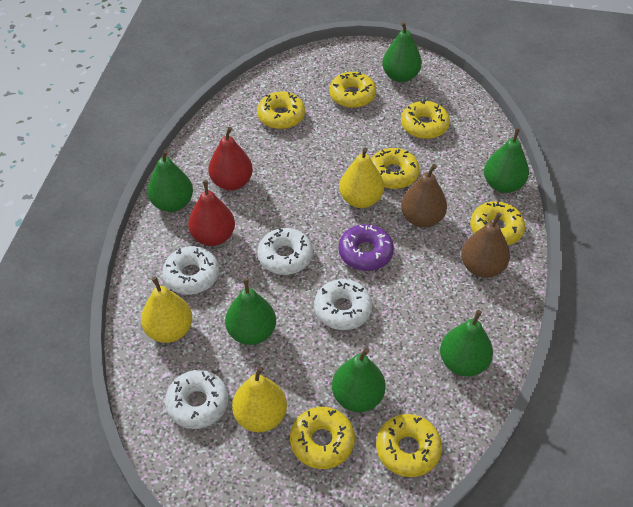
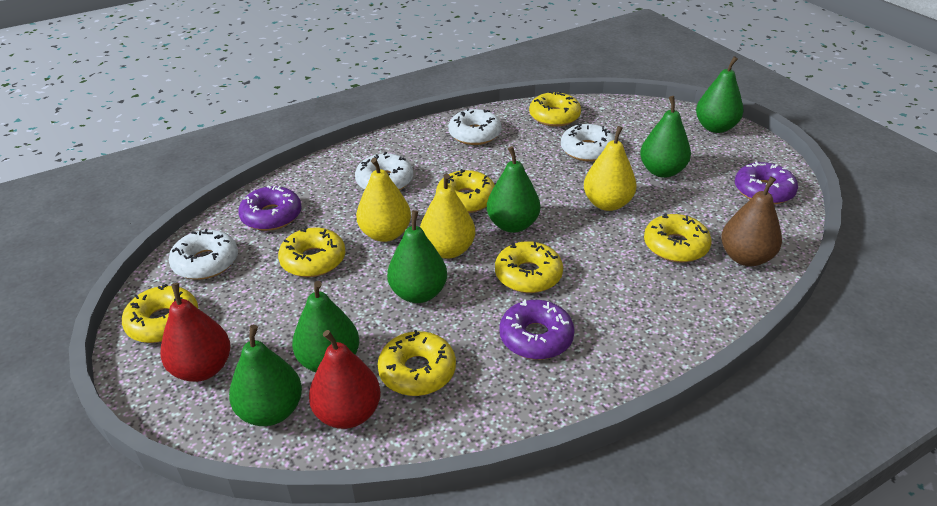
brown pear: [401,164,447,228] [461,212,510,278] = 2 -> [721,176,782,266] = 1
purple donut: [338,224,394,271] = 1 -> [238,186,302,231] [499,299,575,360] [735,162,798,204] = 3

